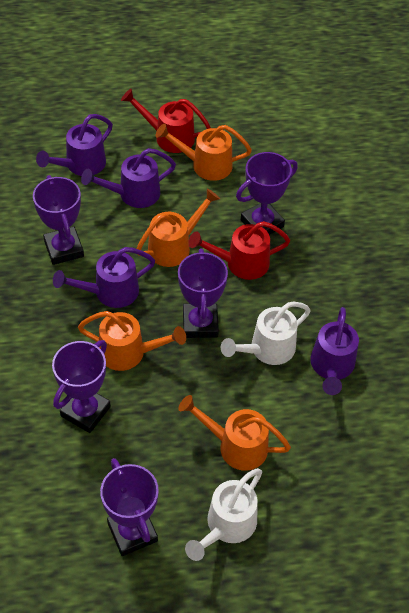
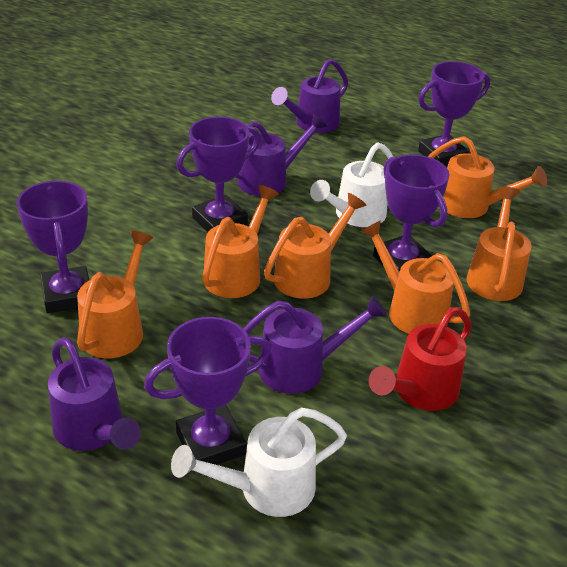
orange watering can: [78,311,186,371] [136,188,220,267] [156,124,252,181] [178,395,291,471] = 4 -> [77,230,154,358] [202,185,279,298] [264,193,367,299] [360,220,470,334] [428,136,547,218] [466,187,532,301] = 6
red watering can: [121,89,211,153] [188,221,290,280] = 2 -> [369,307,472,411] = 1

